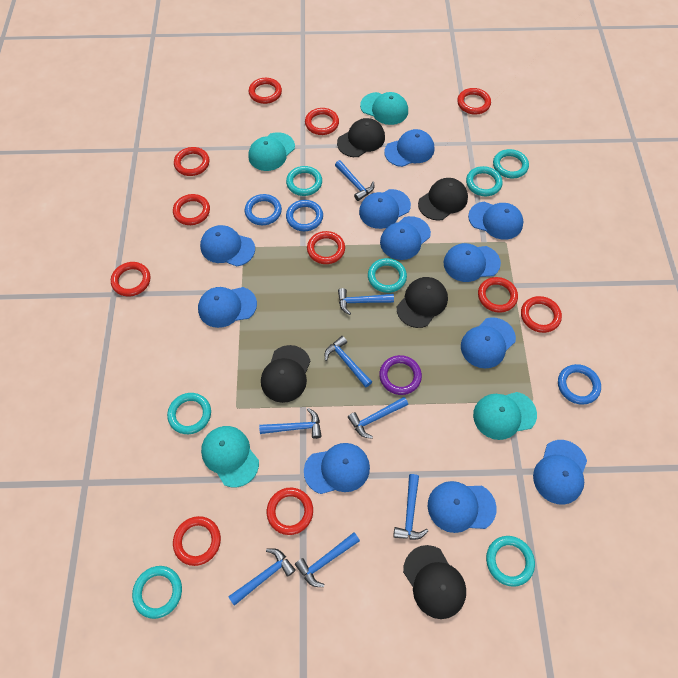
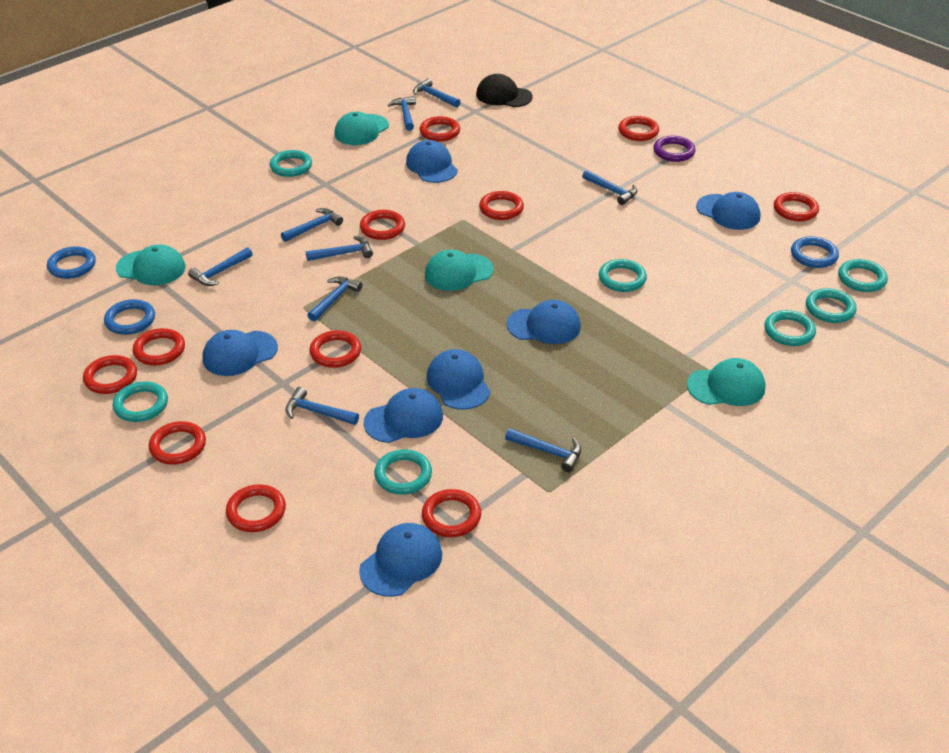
black cap: [261,345,310,403] [337,118,385,157] [397,277,448,328] [403,545,466,619] [418,178,468,221] = 5 -> [476,74,533,107] = 1
blue cap: [198,287,257,328] [200,225,255,266] [304,443,370,494] [359,189,411,229] [380,216,431,260] [384,129,434,167] [428,481,497,533] [444,243,501,282] [461,317,516,369] [468,202,523,240] [533,440,587,505] = 11 -> [203,330,278,376] [359,523,442,597] [364,388,443,443] [406,140,458,183] [427,349,490,410] [507,300,581,344] [696,192,761,230] = 7
blue hammer: [229,548,296,606] [259,408,321,439] [295,532,360,587] [325,336,372,387] [335,160,374,201] [338,288,394,315] [348,397,408,439] [393,474,428,540] = 8 -> [188,247,253,286] [281,208,343,242] [285,387,359,425] [306,236,373,261] [307,277,362,322] [388,96,416,131] [413,79,460,108] [505,428,581,472] [582,170,638,205] = 9

